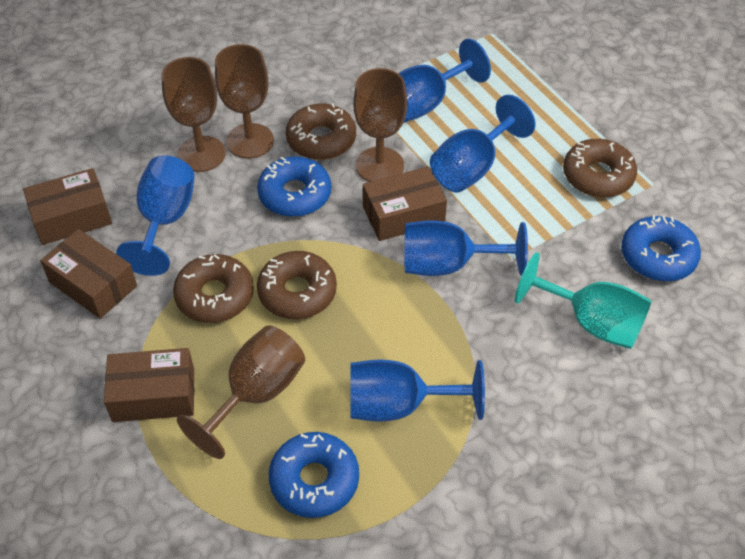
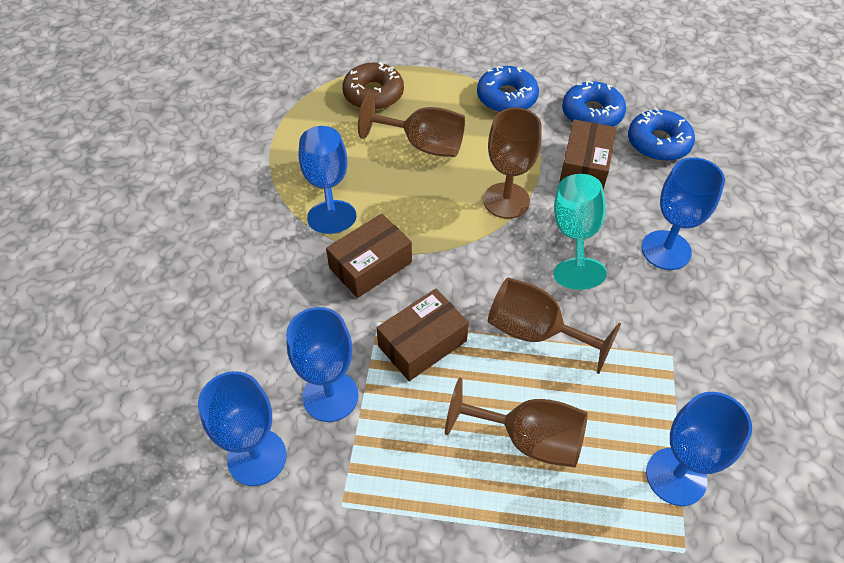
brown box: [23,168,112,245] [40,229,137,319] [104,348,194,422] [363,166,447,241] = 4 -> [326,214,412,298] [377,289,469,381] [560,119,616,190] = 3
brown donut: [173,254,254,323] [257,251,337,319] [286,103,356,160] [563,139,637,198] = 4 -> [342,62,404,110] = 1

